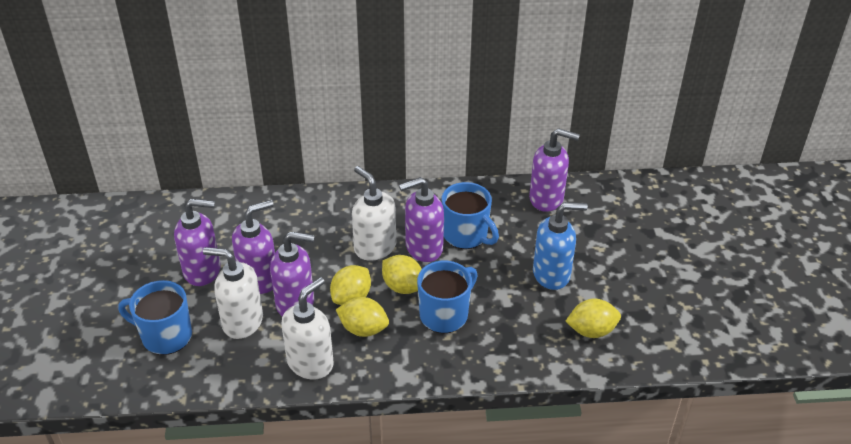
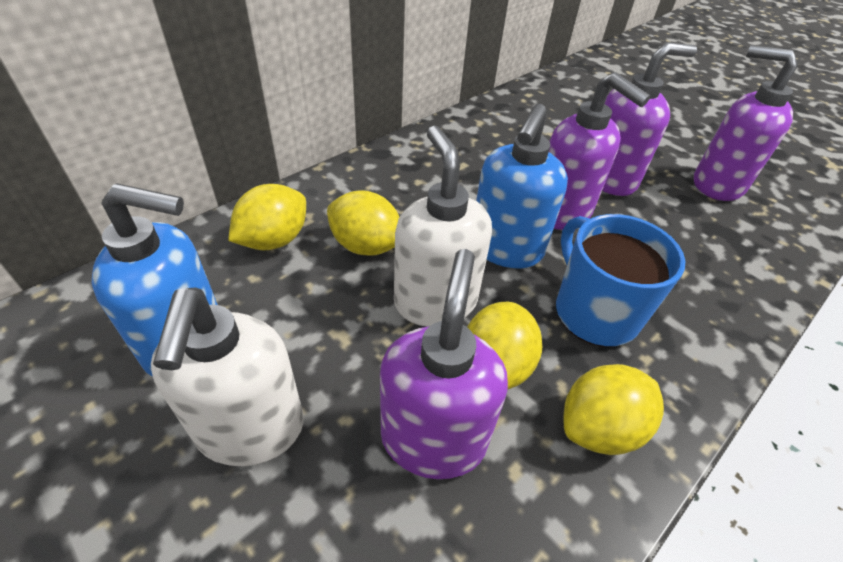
blue mug: [118,280,192,355] [417,261,478,333] [442,182,499,249] = 3 -> [556,214,685,347] = 1
blue soap dispenser: [533,202,588,290] = 1 -> [92,183,218,377] [476,104,568,268] = 2
purple soap dispenser: [174,199,221,286] [232,200,275,294] [270,231,315,316] [399,177,444,262] [529,128,580,212] = 5 -> [380,249,508,479] [549,72,651,230] [602,42,697,196] [694,45,798,201] = 4
white soap dispenser: [203,247,263,339] [281,277,334,380] [352,166,396,261] = 3 -> [151,288,304,466] [394,126,492,327] = 2

